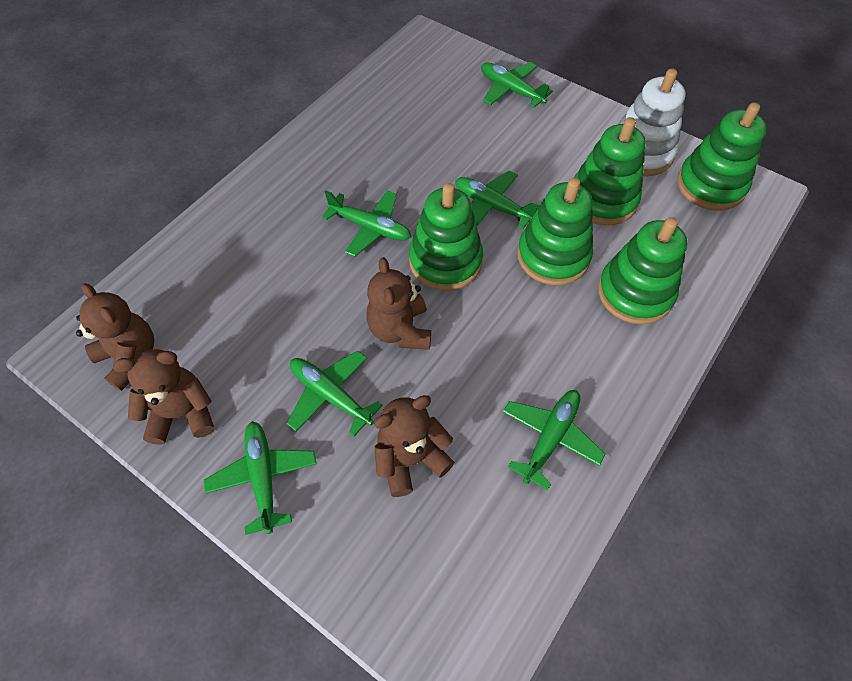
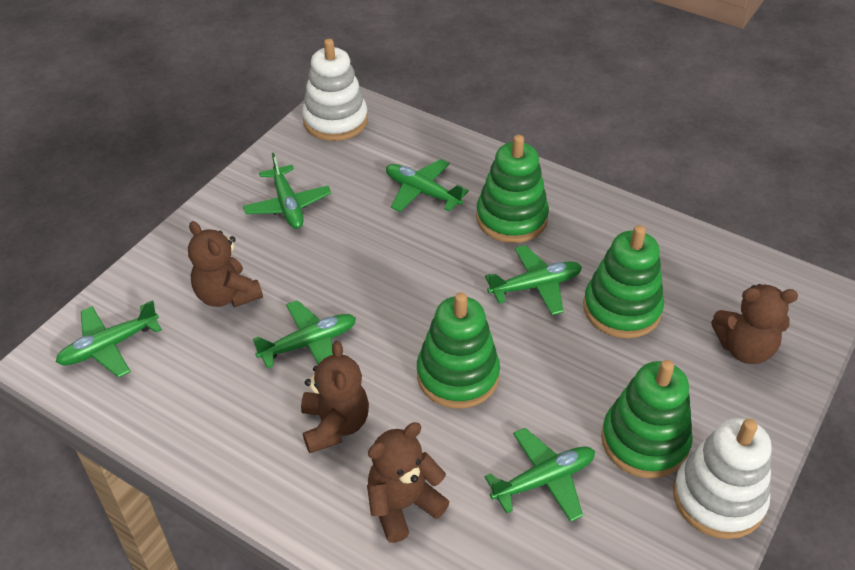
green stacking toy: [409,183,483,291] [517,178,593,285] [574,117,646,226] [598,217,687,324] [677,102,767,211] = 5 -> [417,292,500,408] [476,135,549,243] [583,225,664,338] [601,360,693,478] = 4
white stacking toy: [619,68,685,176] = 1 -> [302,39,368,141] [673,418,772,539] = 2

